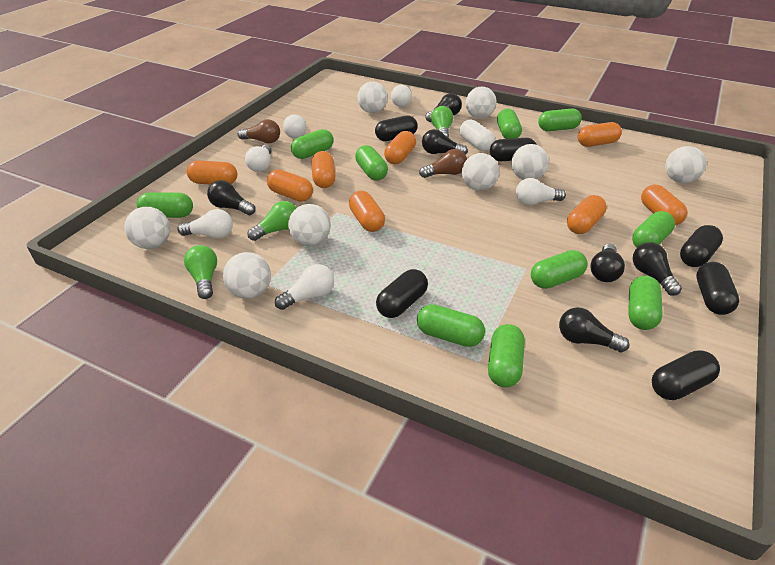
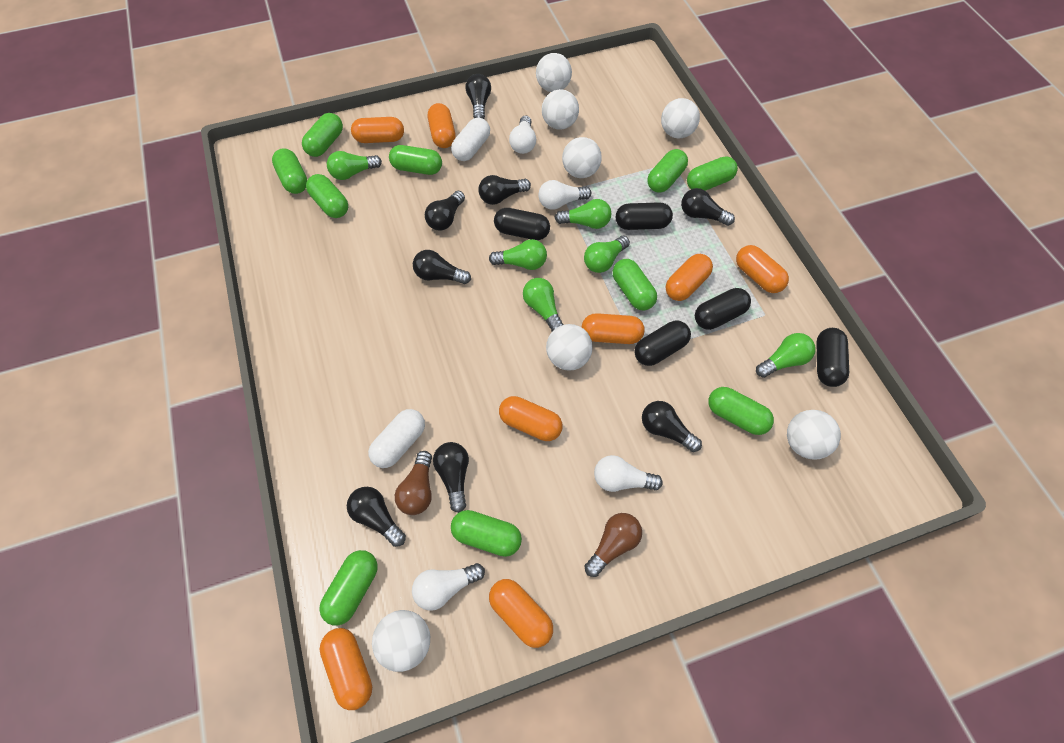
black capsule: [375,115,418,141] [376,269,428,318] [490,138,537,161] [652,350,720,400] [680,225,723,267] [696,262,739,315] = 6 -> [494,208,550,240] [616,202,673,230] [634,321,691,366] [695,288,751,330] [816,328,849,387] = 5
black light bulb: [207,180,256,215] [422,129,468,155] [426,93,462,122] [559,308,629,352] [590,244,625,282] [633,242,682,296] = 6 -> [347,487,406,547] [413,250,471,284] [425,191,465,231] [433,442,469,513] [465,74,491,119] [478,175,531,205] [642,401,702,452] [681,188,735,226] = 8
green light bulb: [184,245,217,299] [247,201,297,241] [431,106,453,138] = 3 -> [327,151,382,180] [489,239,547,270] [523,278,564,331] [555,199,611,229] [584,236,630,273] [756,333,815,378] = 6
white ball: [124,207,170,249] [223,252,271,299] [288,204,331,246] [357,82,388,113] [462,153,499,191] [465,86,497,119] [511,144,549,180] [665,146,706,183] = 8 -> [372,610,430,672] [536,53,572,92] [542,89,579,130] [546,324,593,371] [562,137,602,178] [661,98,700,138] [787,410,841,460] = 7
white capsule: [460,119,495,151] = 1 -> [368,409,425,468] [451,118,490,161] = 2
white light bulb: [177,209,233,239] [245,145,272,172] [275,264,334,310] [283,114,306,138] [391,85,412,107] [516,178,566,206] = 6 -> [412,563,485,611] [509,115,536,154] [538,180,591,210] [594,455,663,492] = 4

